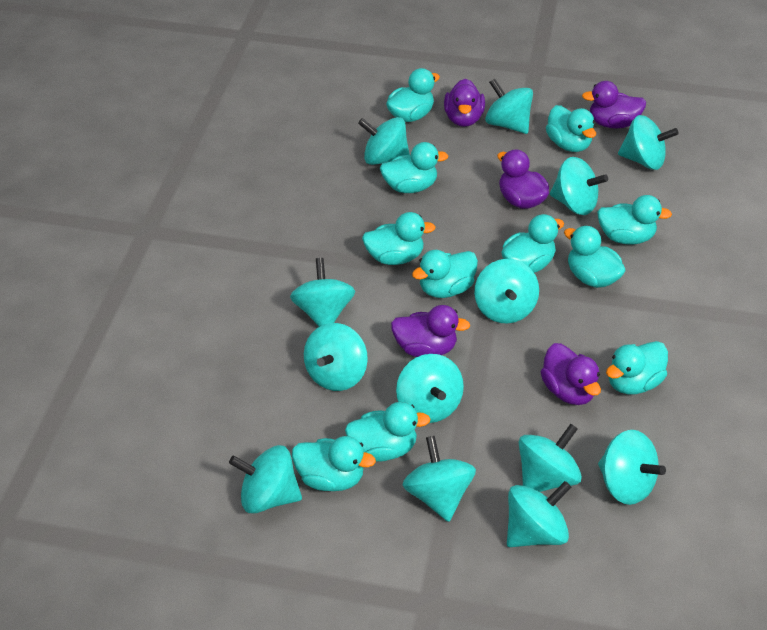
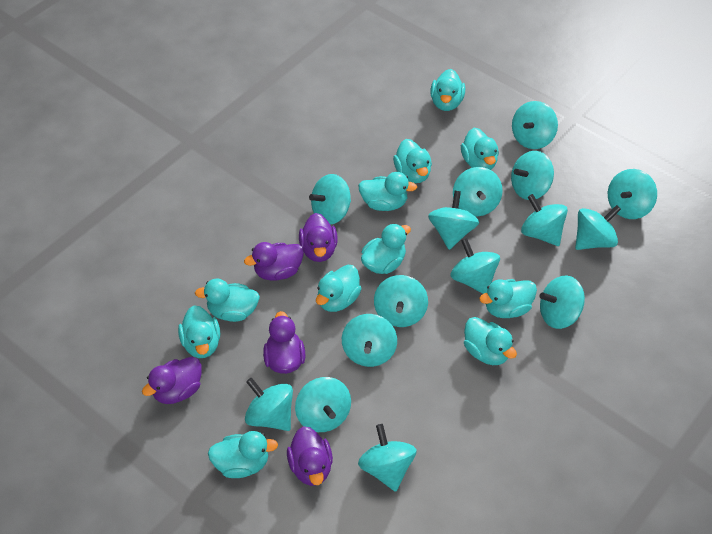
turquoise spinning top: [229,445,302,514] [290,258,355,327] [304,323,368,391] [358,117,410,165] [396,354,464,423] [403,436,476,522] [474,259,539,324] [485,78,533,134] [507,481,572,547] [519,424,582,492] [550,157,608,215] [598,430,666,505] [618,115,679,170] = 13 -> [245,378,293,431] [295,377,351,432] [309,174,351,224] [342,314,397,367] [358,424,417,492] [374,275,428,327] [428,191,479,250] [450,238,500,294] [453,167,503,216] [511,151,554,200] [512,101,558,149] [521,194,568,246] [539,275,585,329] [575,205,621,250] [608,169,657,219] = 15

